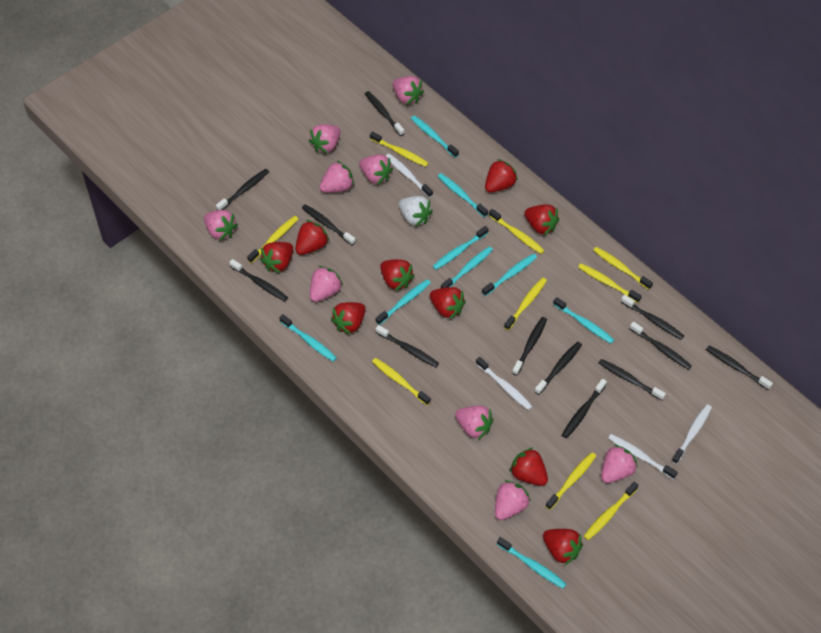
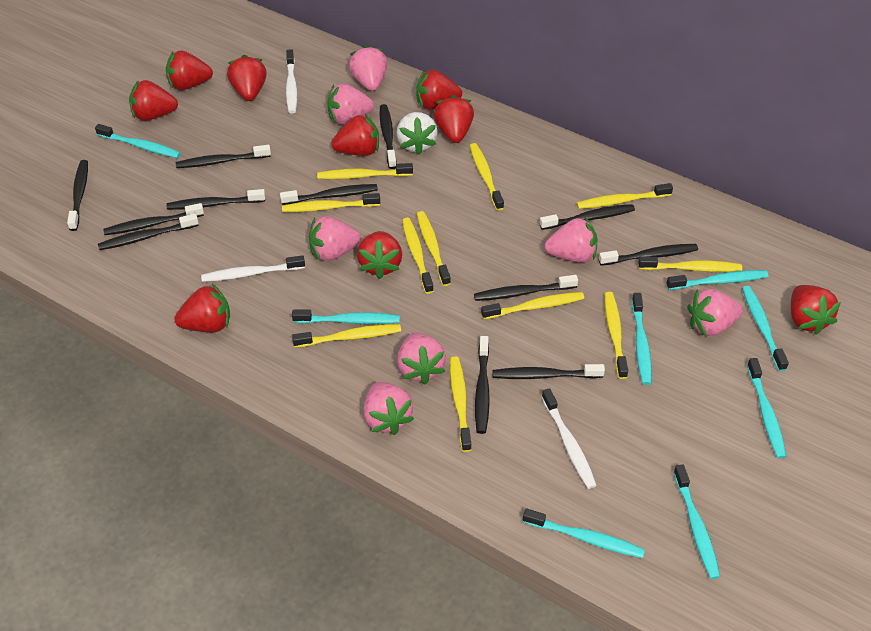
pink strawberry: [204,210,238,241] [309,124,341,154] [310,266,343,302] [320,161,354,193] [359,155,393,185] [393,76,424,105] [455,406,493,440] [495,480,531,520] [601,444,638,483] = 9 -> [309,217,361,261] [328,83,374,124] [349,45,387,91] [364,382,414,435] [397,333,446,384] [545,217,598,263] [687,289,743,336] = 7
turquoise toothbrush: [279,314,337,362] [376,279,431,325] [411,115,459,158] [433,226,489,270] [438,173,488,217] [441,247,493,288] [482,254,537,296] [497,537,566,589] [553,297,614,343] = 9 -> [95,124,181,158] [292,310,400,324] [523,509,645,558] [632,293,652,385] [666,270,769,290] [673,465,720,579] [742,286,789,371] [747,358,786,459] = 8
white toothbrush: [386,154,433,198] [476,357,533,410] [608,434,678,479] [672,404,712,464] = 4 -> [201,255,305,282] [286,49,297,114] [542,388,597,489] = 3
yellow toothbrush: [247,216,298,263] [370,131,429,167] [372,358,431,405] [489,209,545,254] [504,277,547,330] [546,452,596,510] [578,263,642,303] [584,482,638,540] [593,247,653,290] = 9 -> [282,193,380,212] [292,324,401,348] [317,163,413,179] [402,218,434,294] [417,211,451,286] [450,357,472,452] [470,143,504,211] [481,292,584,319] [577,183,673,209] [604,292,628,379] [638,256,742,272] = 11

